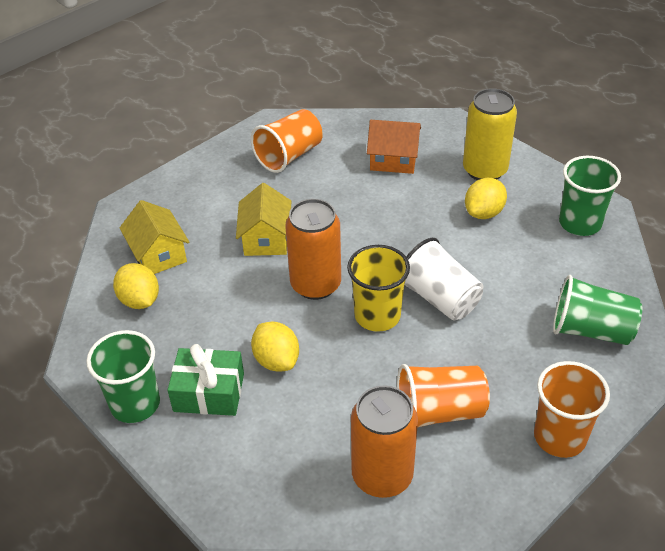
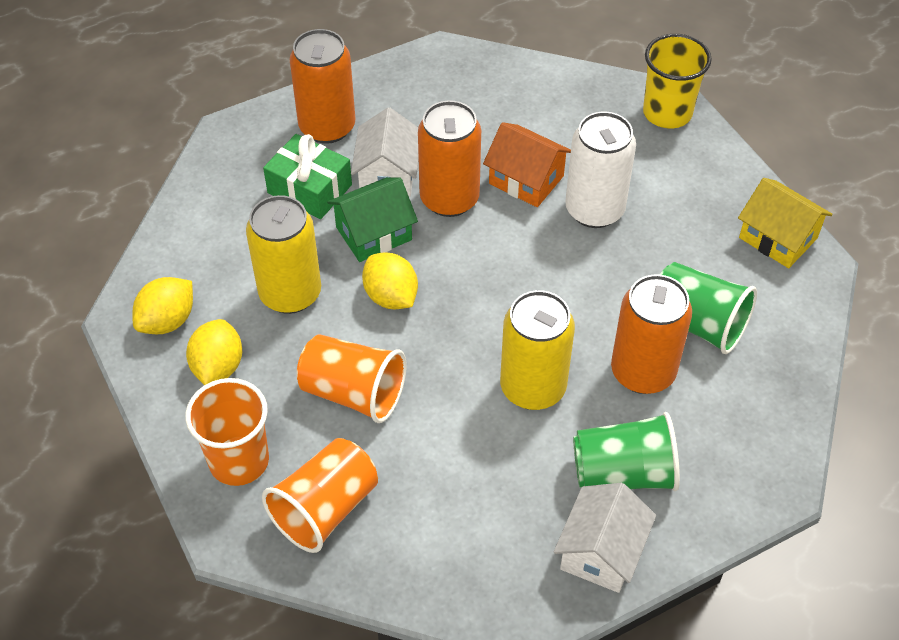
green cup: [86,330,160,423] [553,275,642,345] [559,156,621,236] = 3 -> [573,412,680,491] [660,262,757,354] = 2
green house: none = 0 -> [327,177,418,262] = 1
orange can: [285,199,341,300] [351,385,418,498] = 2 -> [290,29,355,144] [418,100,481,217] [611,274,692,394] = 3
white can: none = 0 -> [565,112,636,228] = 1
white cup: [404,238,483,320] = 1 -> none = 0
white house: none = 0 -> [351,107,419,197] [554,483,656,593] = 2
yellow can: [463,88,517,180] = 1 -> [246,195,321,314] [500,290,575,410] = 2
yellow house: [120,200,189,274] [236,183,291,256] = 2 -> [738,178,833,268] = 1

